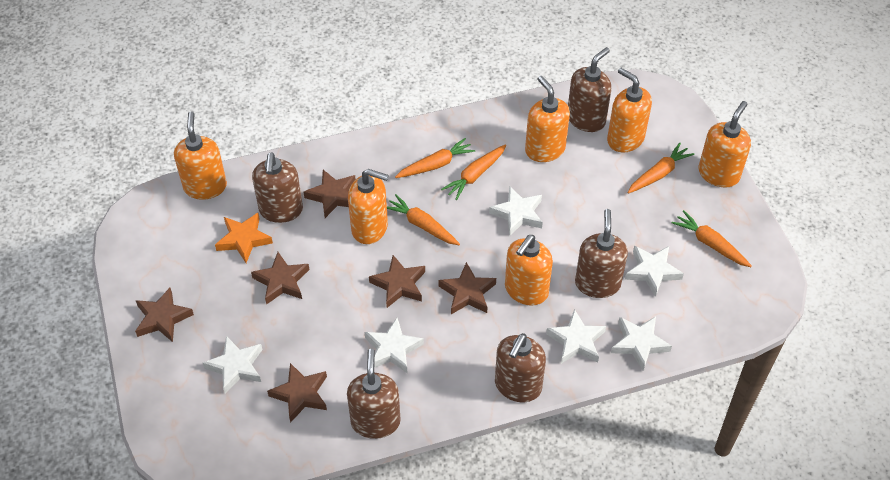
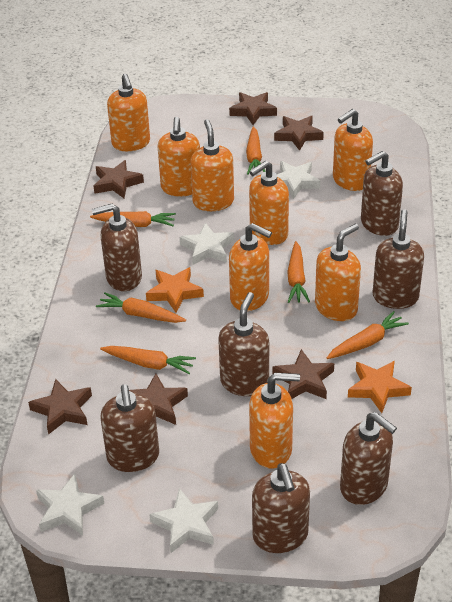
brown soap dispenser: [252,152,303,223] [347,349,401,439] [495,333,546,402] [568,47,611,132] [575,209,628,298] = 5 -> [92,204,142,291] [100,384,159,472] [218,292,269,396] [252,463,310,553] [340,412,397,505] [361,151,403,236] [373,209,424,309] = 7
orange carrot: [387,194,460,245] [395,138,475,178] [441,144,506,200] [627,143,695,194] [672,210,752,267] = 5 -> [90,211,176,227] [96,292,186,323] [100,346,196,374] [246,127,266,175] [287,241,310,303] [327,311,409,359] = 6
orange soap dispenser: [174,112,227,200] [348,169,389,244] [505,235,553,306] [525,76,570,162] [607,68,652,152] [699,101,751,188] = 6 -> [107,74,150,151] [158,117,200,196] [190,119,234,211] [229,223,272,311] [249,160,289,245] [249,373,300,469] [315,224,361,321] [333,109,373,191] = 8
orange star: [215,213,273,263] = 1 -> [146,267,204,313] [348,361,412,413] = 2
white star: [203,336,263,394] [365,318,424,374] [489,186,543,236] [546,309,606,364] [611,316,672,371] [625,246,684,297] = 6 -> [36,473,104,536] [149,488,218,553] [180,223,234,265] [277,161,320,199] = 4

